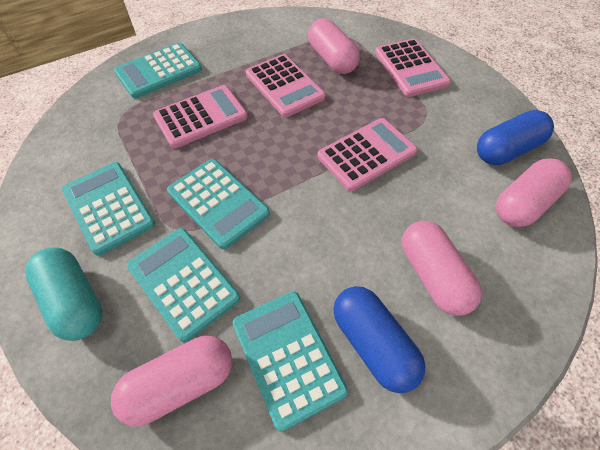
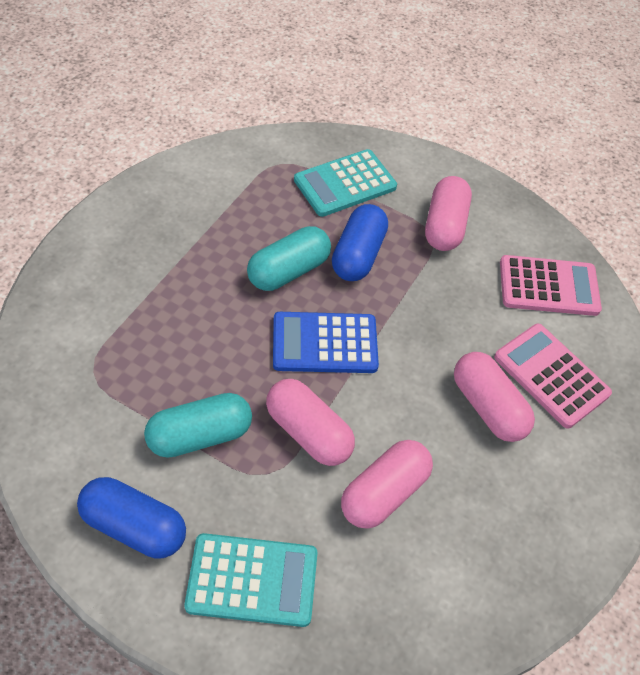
blue calculator: none = 0 -> [273,312,379,373] = 1
pink calculator: [153,85,248,148] [246,54,326,117] [317,118,417,191] [375,39,451,97] = 4 -> [494,324,612,429] [500,255,602,316] = 2
turquoise calculator: [62,162,155,256] [114,43,202,98] [127,228,240,342] [167,159,270,249] [233,291,348,432] = 5 -> [184,533,317,627] [294,149,397,217] = 2
turquoise capsule: [25,247,102,341] = 1 -> [144,393,252,458] [247,226,331,291] = 2

